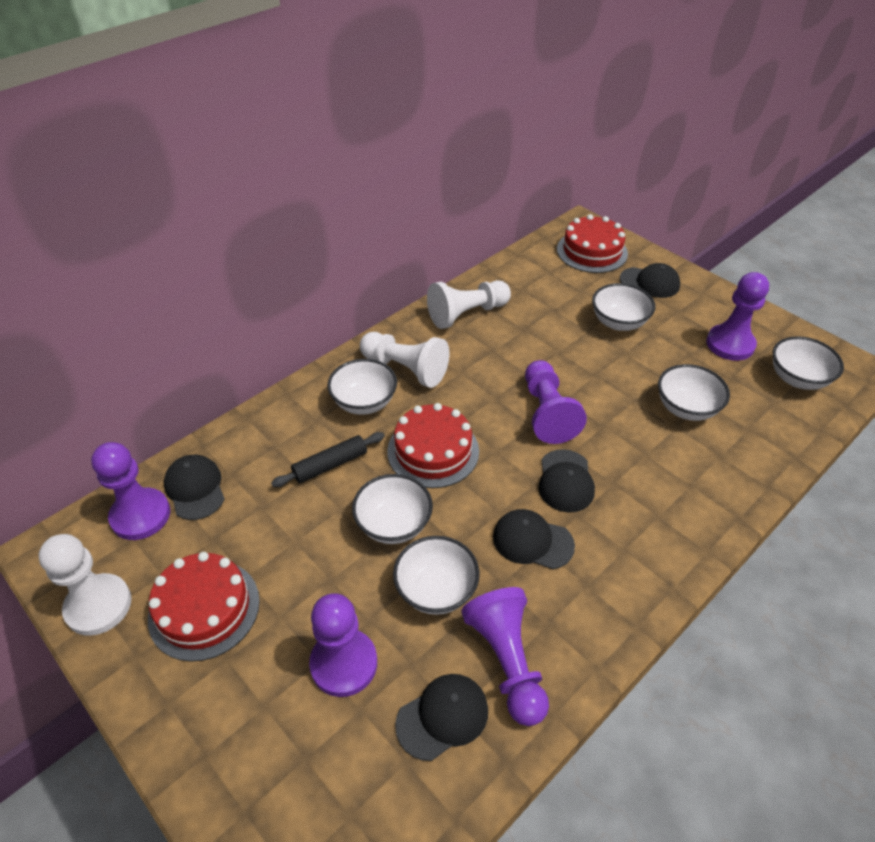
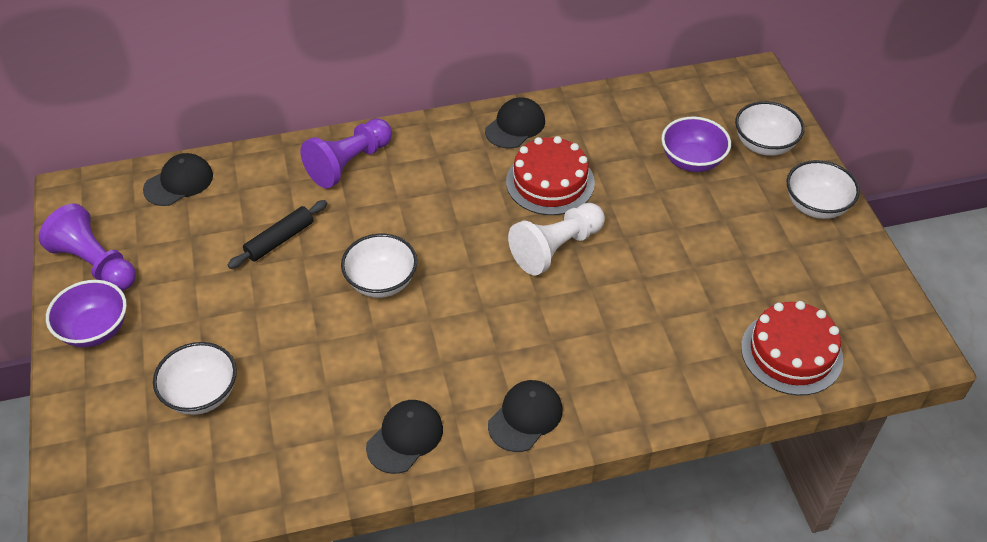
black cap: [164,455,225,520] [395,674,488,761] [493,509,575,569] [538,449,595,513] [620,263,680,298] = 5 -> [143,153,213,206] [366,400,443,474] [485,97,545,148] [488,380,563,452] = 4
purple bowl: none = 0 -> [46,280,127,347] [661,117,731,172] = 2
purple pawn: [91,442,170,540] [309,593,377,697] [461,587,549,726] [525,360,587,444] [706,272,769,361] = 5 -> [39,203,136,291] [300,118,392,189] = 2
red cake: [148,552,260,662] [387,403,479,488] [557,214,628,273] = 3 -> [506,136,595,215] [741,301,843,395] = 2
white bowl: [327,359,397,415] [352,474,433,544] [393,536,480,615] [592,283,656,331] [658,364,730,421] [773,336,844,390] = 6 -> [153,342,237,415] [341,234,417,298] [735,101,805,156] [787,160,860,219] = 4
white pawn: [39,534,132,636] [360,332,449,388] [427,280,511,329] = 3 -> [508,203,605,275] = 1

